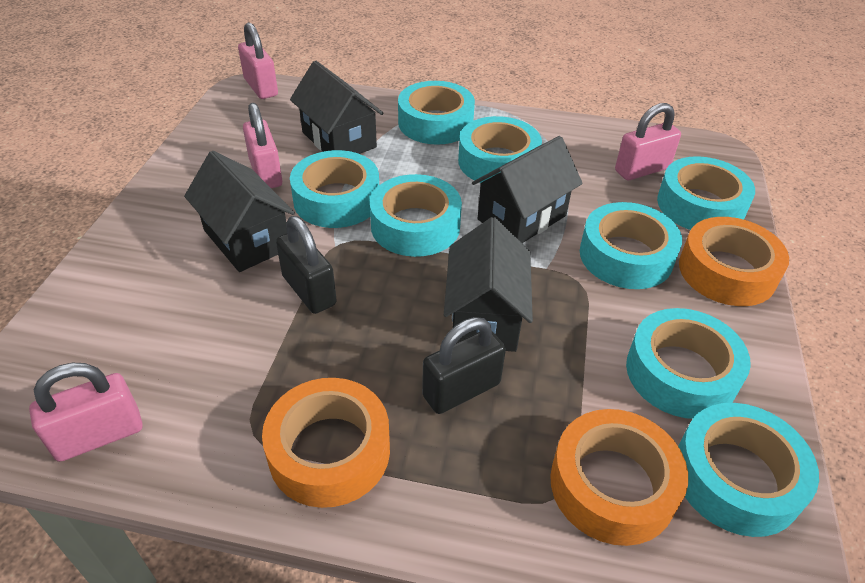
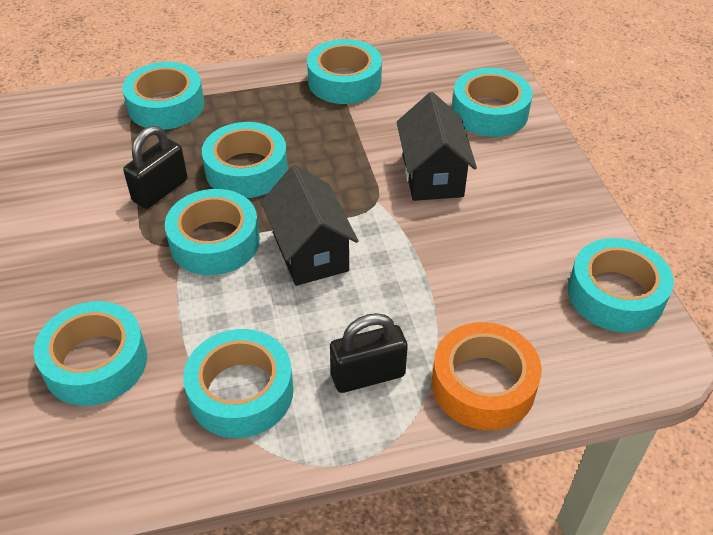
black house: [184,151,295,272] [290,60,384,154] [444,217,533,352] [472,136,583,243] = 4 -> [261,165,358,286] [397,92,477,201] = 2
orange tape: [262,378,390,508] [550,409,688,546] [679,217,789,306] = 3 -> [432,322,542,430] = 1
pink padlock: [29,363,143,462] [238,22,278,99] [243,103,283,188] [615,103,681,180] = 4 -> none = 0

